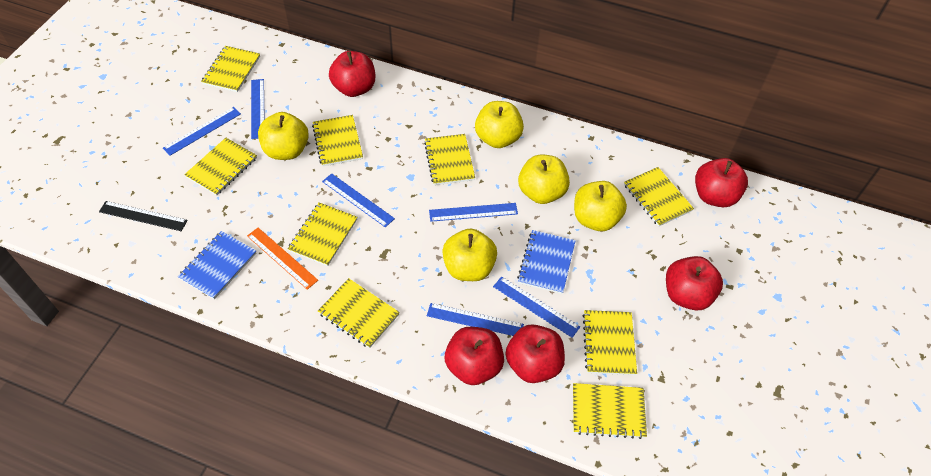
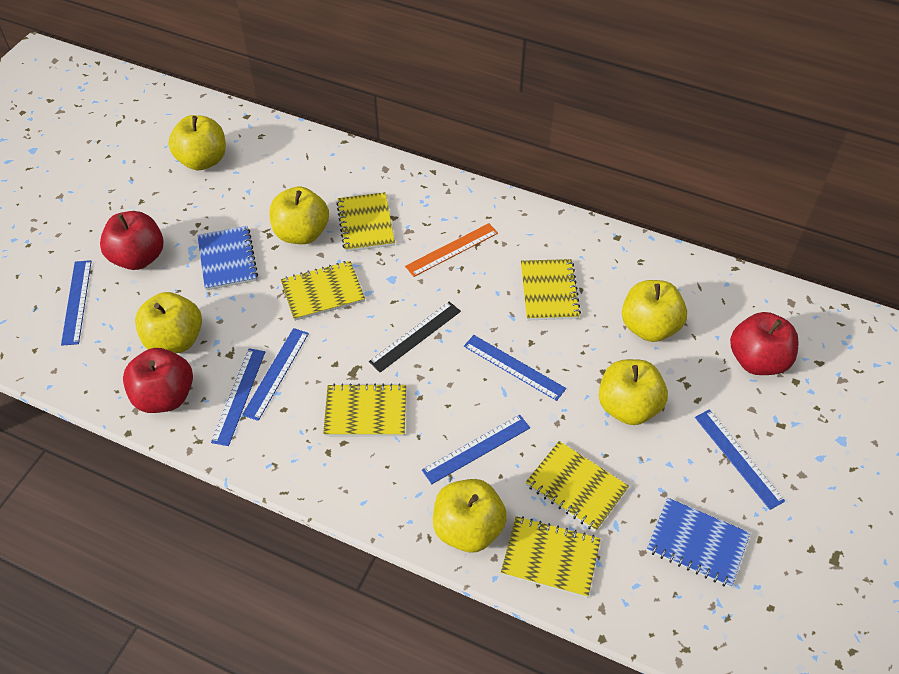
red apple: [329,51,375,97] [445,327,504,385] [506,324,565,383] [666,256,723,310] [695,158,748,207] = 5 -> [100,211,164,270] [123,348,193,413] [730,312,799,375] = 3
yellow apple: [258,112,309,160] [442,229,497,281] [475,101,524,148] [518,155,570,204] [574,181,627,231] = 5 -> [135,292,202,353] [168,115,226,170] [269,186,329,244] [433,479,507,552] [599,359,668,425] [622,280,687,342] = 6
yellow notebook: [184,138,257,196] [201,46,260,92] [288,202,357,266] [312,115,363,167] [318,278,400,348] [424,134,475,185] [573,383,647,439] [583,310,637,375] [624,167,694,227] = 9 -> [281,261,365,321] [323,383,406,436] [336,192,395,252] [501,516,600,598] [521,259,581,320] [526,441,629,532] = 6

